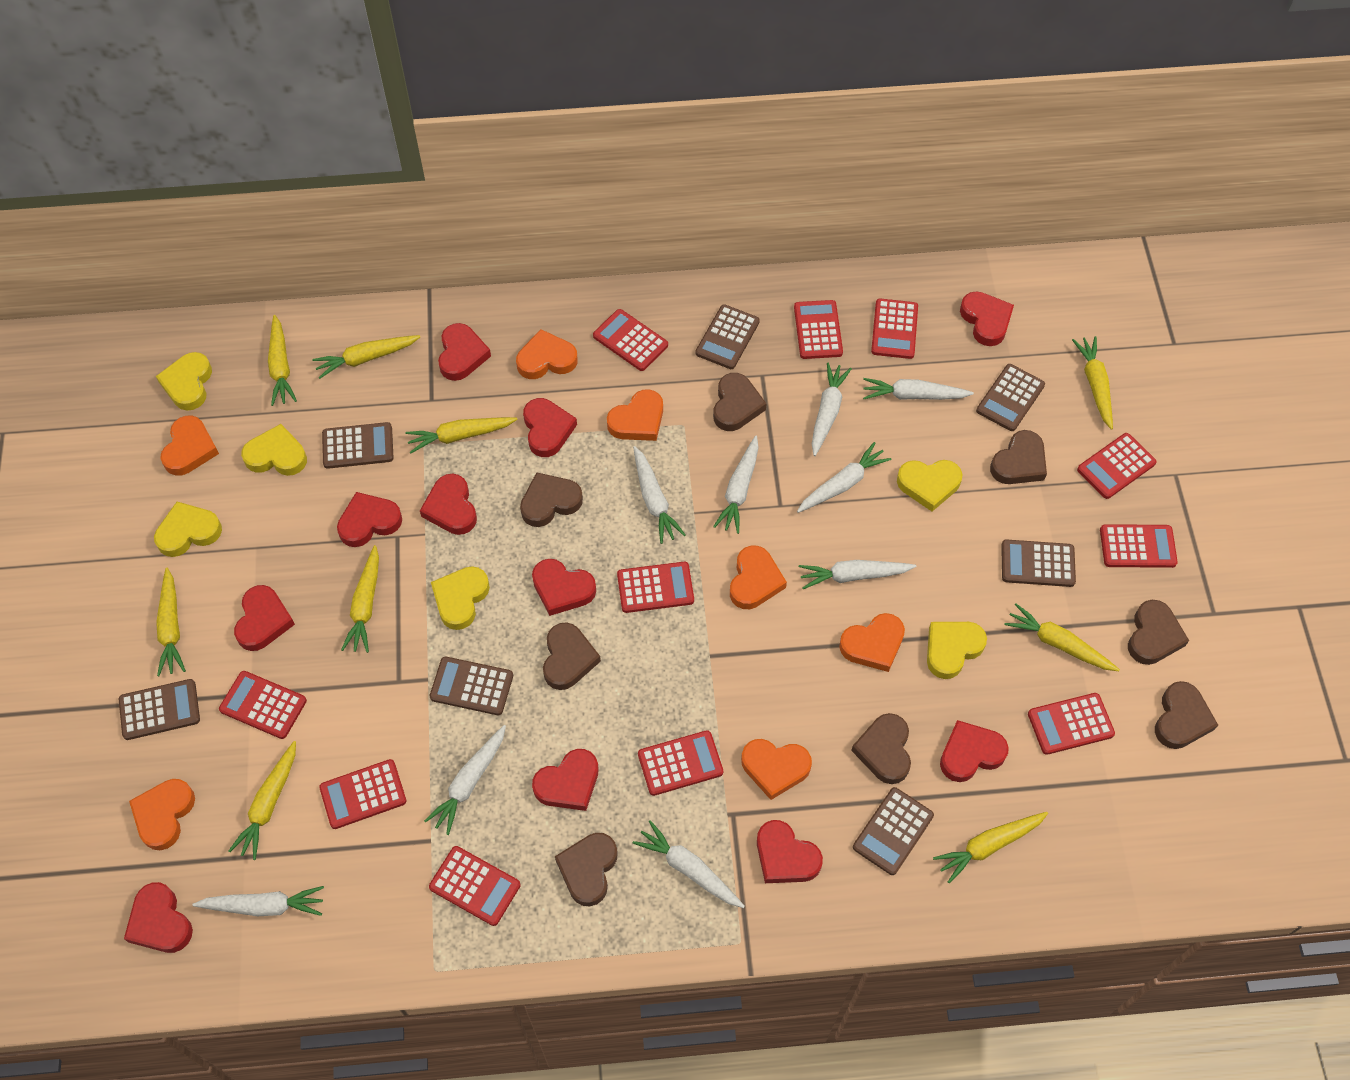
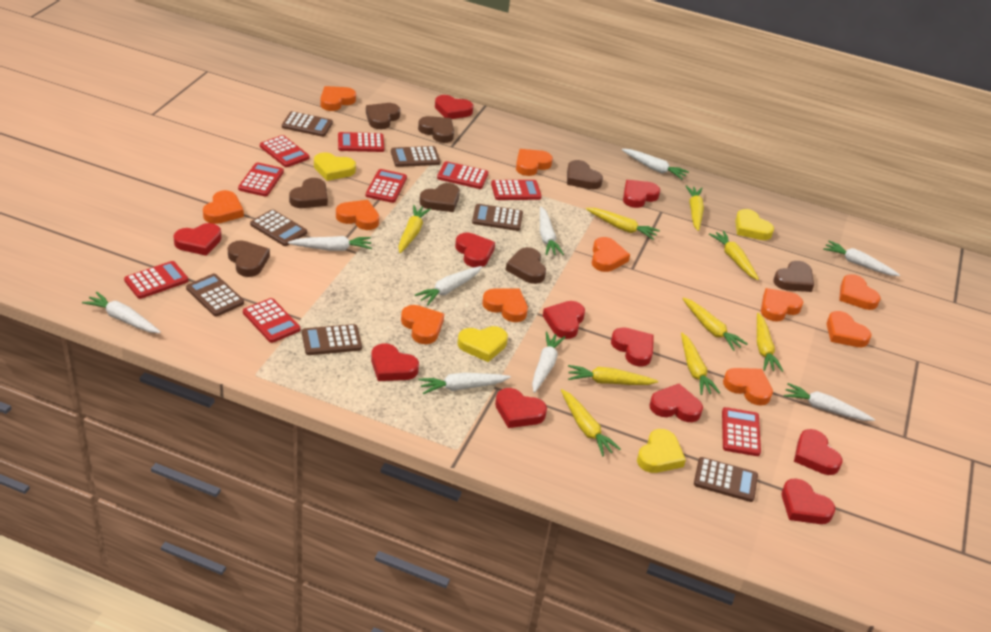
orange heart: [129,779,195,850] [160,416,219,476] [516,329,578,379] [607,389,663,441] [730,545,787,609] [741,739,812,800] [839,613,905,672] = 7 -> [203,190,244,224] [320,86,356,111] [336,200,379,230] [401,305,444,344] [482,288,528,322] [516,149,553,176] [592,237,630,272] [723,368,773,406] [761,288,803,321] [827,311,872,347] [839,274,881,310] = 11
red calculator: [219,671,307,739] [319,759,406,829] [429,846,521,926] [593,309,668,371] [617,562,694,613] [638,730,723,796] [794,300,843,359] [871,298,918,359] [1028,693,1115,755] [1077,433,1157,499] [1100,524,1178,568] = 11 -> [124,261,188,299] [238,162,284,197] [243,298,300,343] [260,135,309,167] [338,132,384,152] [366,169,407,203] [437,161,488,189] [491,180,542,200] [722,407,761,456] = 9
yellow heart: [154,502,222,557] [156,352,212,411] [241,424,307,476] [431,566,490,630] [897,460,962,511] [927,622,987,679] = 6 -> [314,152,356,181] [458,326,508,362] [637,429,686,473] [735,209,774,240] = 4

